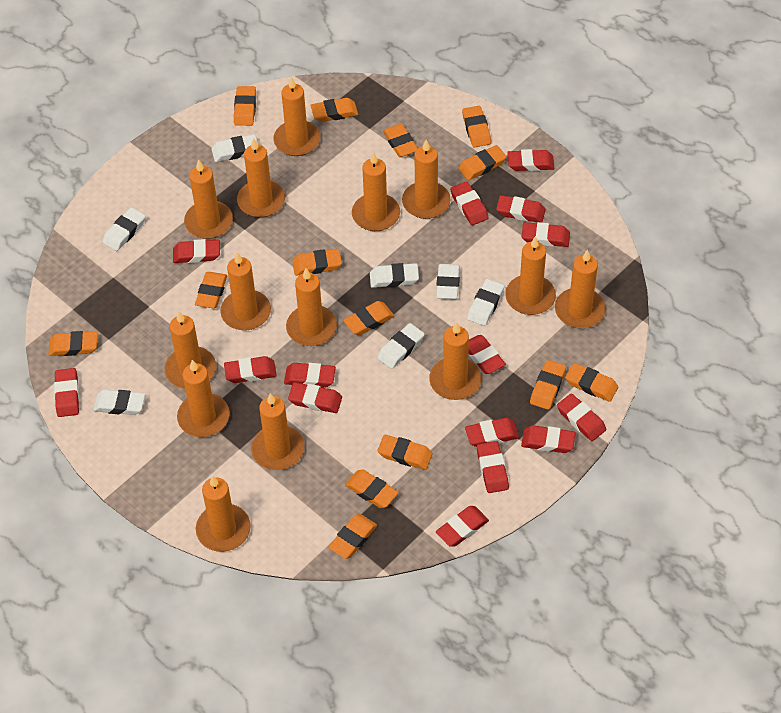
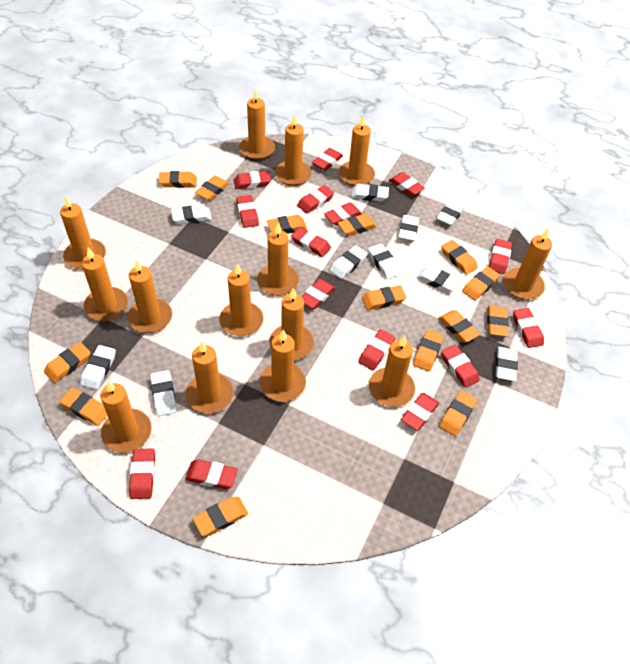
white eraser: [93,389,145,415] [102,207,146,251] [212,134,258,162] [370,263,419,288] [377,323,425,369] [436,264,460,299] [467,279,504,326] = 7 -> [80,345,116,390] [150,370,177,416] [171,205,211,224] [330,246,367,279] [351,184,389,202] [368,244,401,279] [398,215,419,241] [417,266,460,293] [437,200,465,226] [496,347,518,381] = 10

